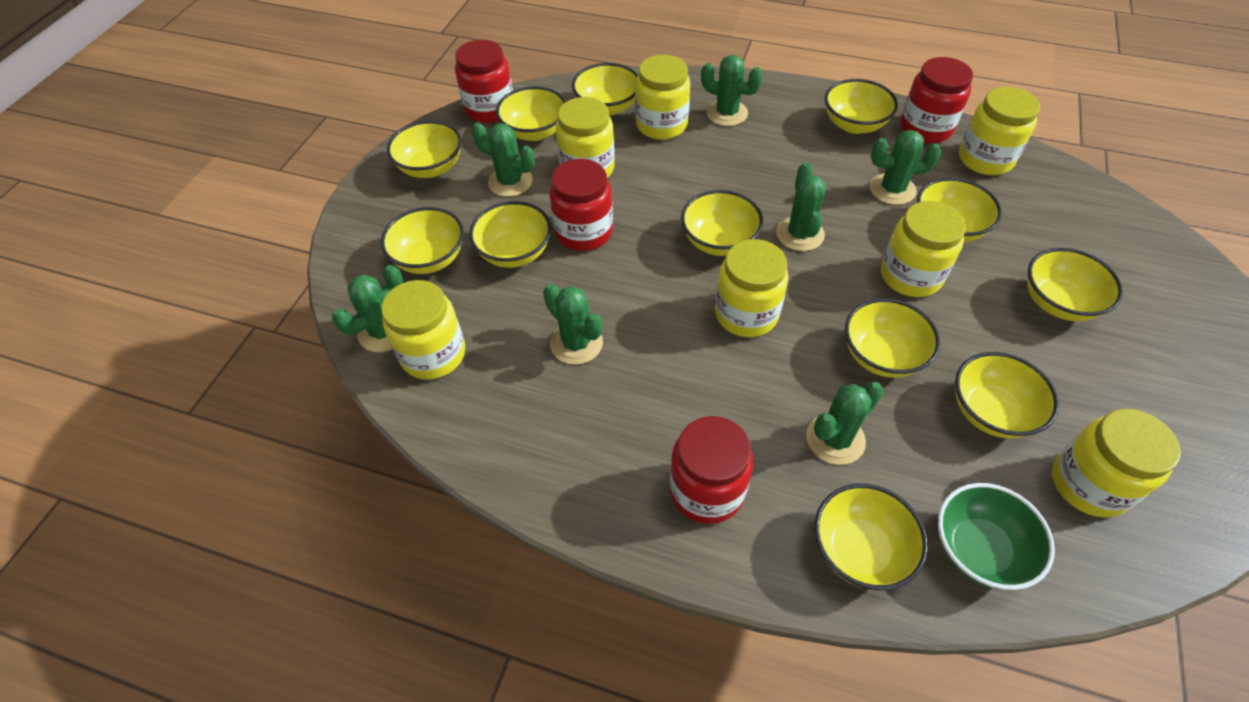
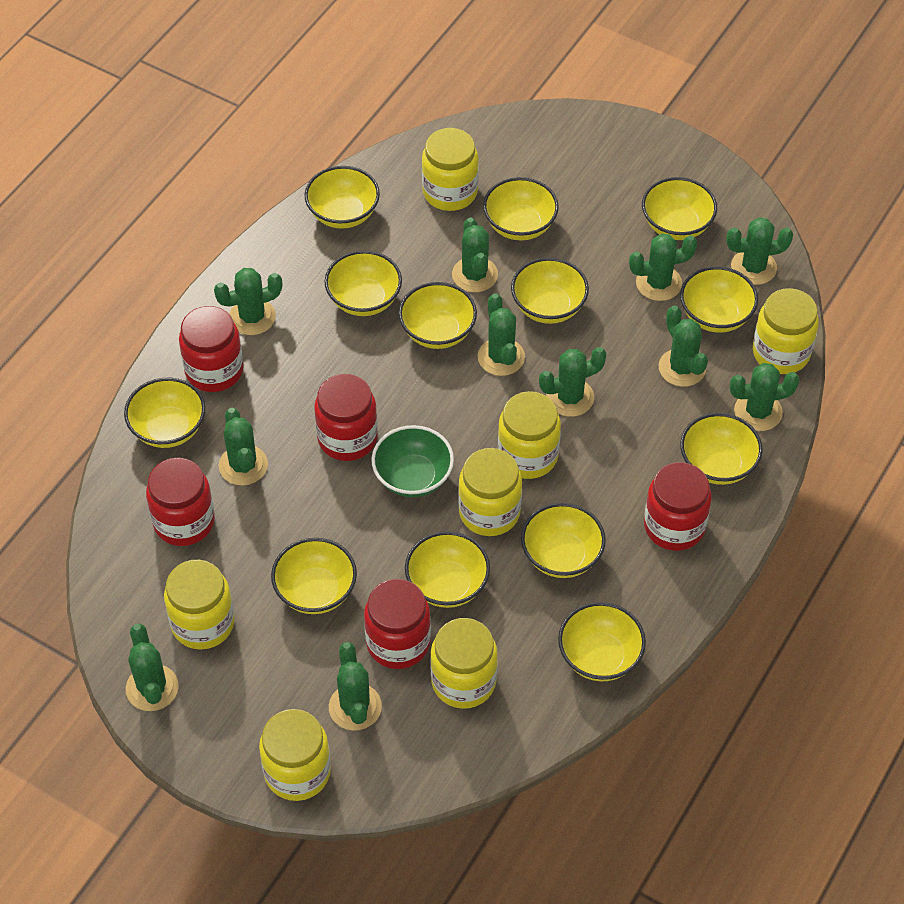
green cactus: [332,265,403,352] [472,123,535,197] [543,284,603,365] [701,55,763,126] [776,162,826,251] [806,382,883,465] [870,130,942,205] = 7 -> [126,624,179,711] [214,268,282,335] [219,408,268,485] [329,642,382,731] [452,218,498,292] [478,293,525,376] [539,347,607,417] [629,233,697,301] [658,305,708,387] [726,217,793,285] [730,363,800,431] = 11
red jar: [455,40,513,123] [549,159,613,251] [670,416,754,524] [900,57,973,143] = 4 -> [146,458,215,546] [179,306,243,392] [314,374,378,461] [364,579,431,669] [644,462,712,551] = 5
yellow bowl: [381,207,464,274] [387,121,462,178] [469,201,552,268] [496,86,566,141] [572,63,638,116] [681,190,763,256] [814,484,928,590] [825,79,898,134] [845,298,940,378] [917,178,1002,242] [955,352,1059,438] [1027,248,1123,321] = 12 -> [124,378,205,448] [271,538,357,614] [305,166,380,229] [324,250,402,316] [399,282,477,349] [405,531,490,608] [483,177,559,241] [511,258,589,324] [521,503,606,578] [558,602,646,681] [642,177,717,240] [680,266,758,333] [680,413,763,485] = 13

